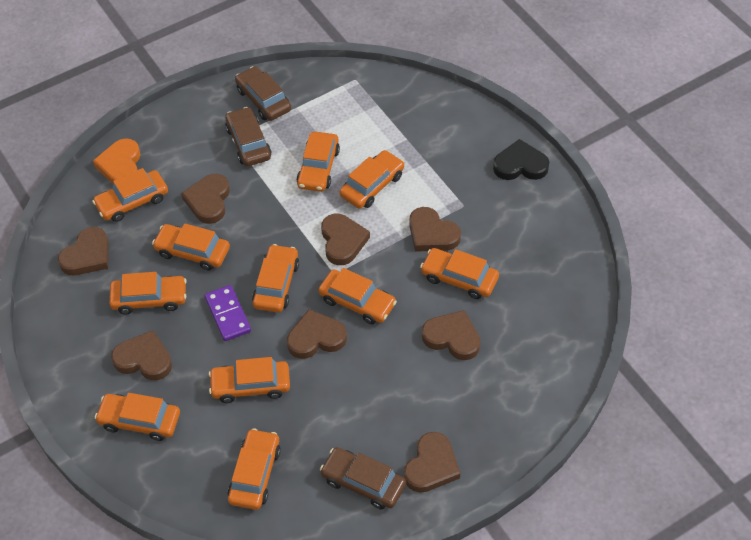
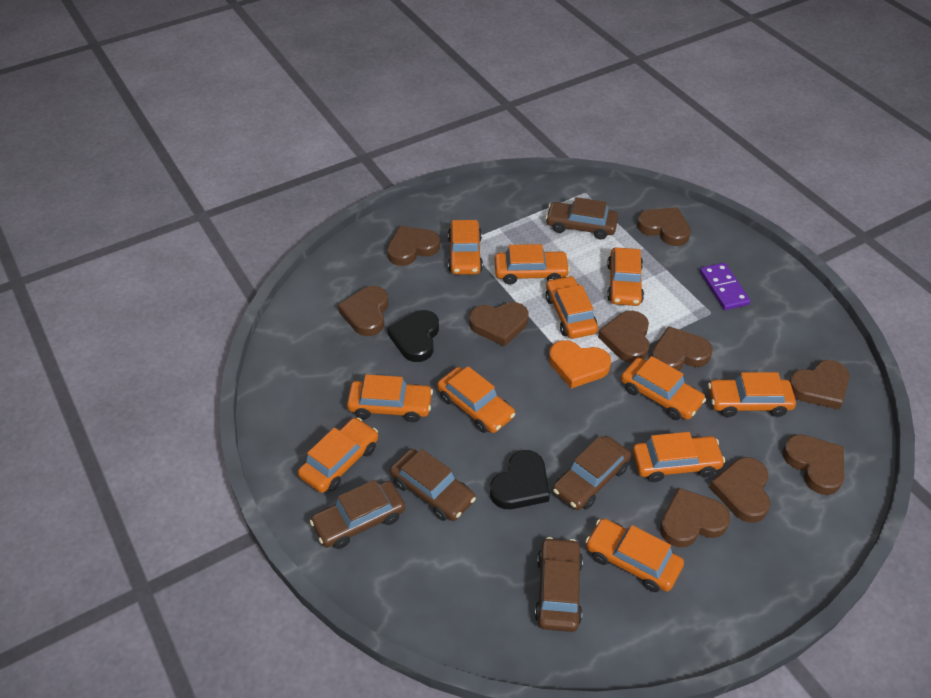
black heart: [493,139,549,180] = 1 -> [387,310,439,362] [490,450,550,509] = 2
brown car: [225,107,271,166] [235,66,291,121] [320,447,406,510] = 3 -> [310,480,405,549] [390,449,476,521] [535,537,583,632] [545,197,618,240] [553,436,631,510] = 5
brown heart: [58,227,109,275] [111,330,172,380] [181,174,230,224] [287,309,347,359] [321,214,370,265] [404,432,460,493] [409,207,461,252] [422,310,481,360] = 8 -> [338,286,389,336] [387,226,440,266] [469,302,529,347] [598,311,649,363] [637,207,691,246] [652,326,713,371] [660,487,731,547] [709,457,770,523] [783,434,844,495] [790,360,850,410] = 10

